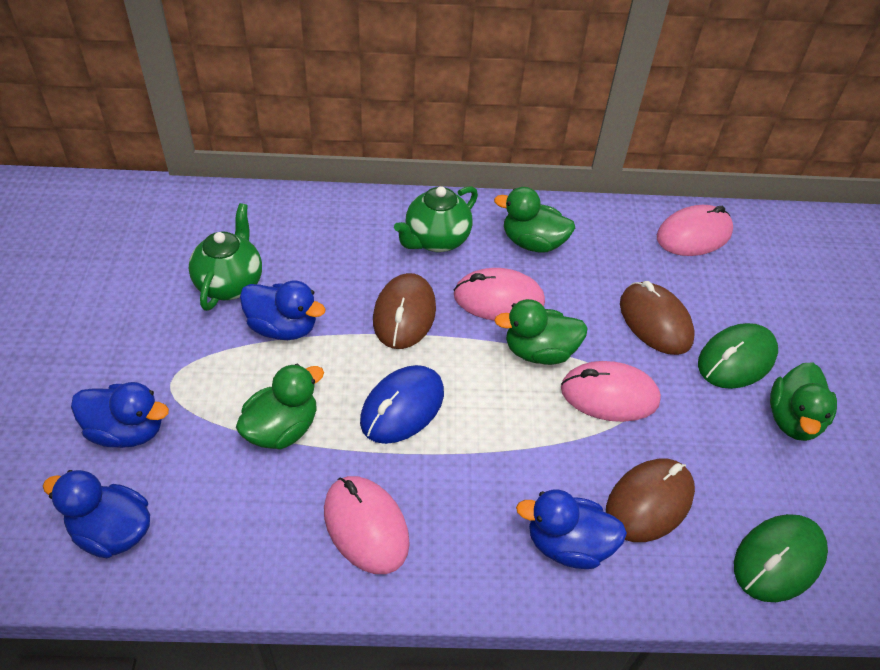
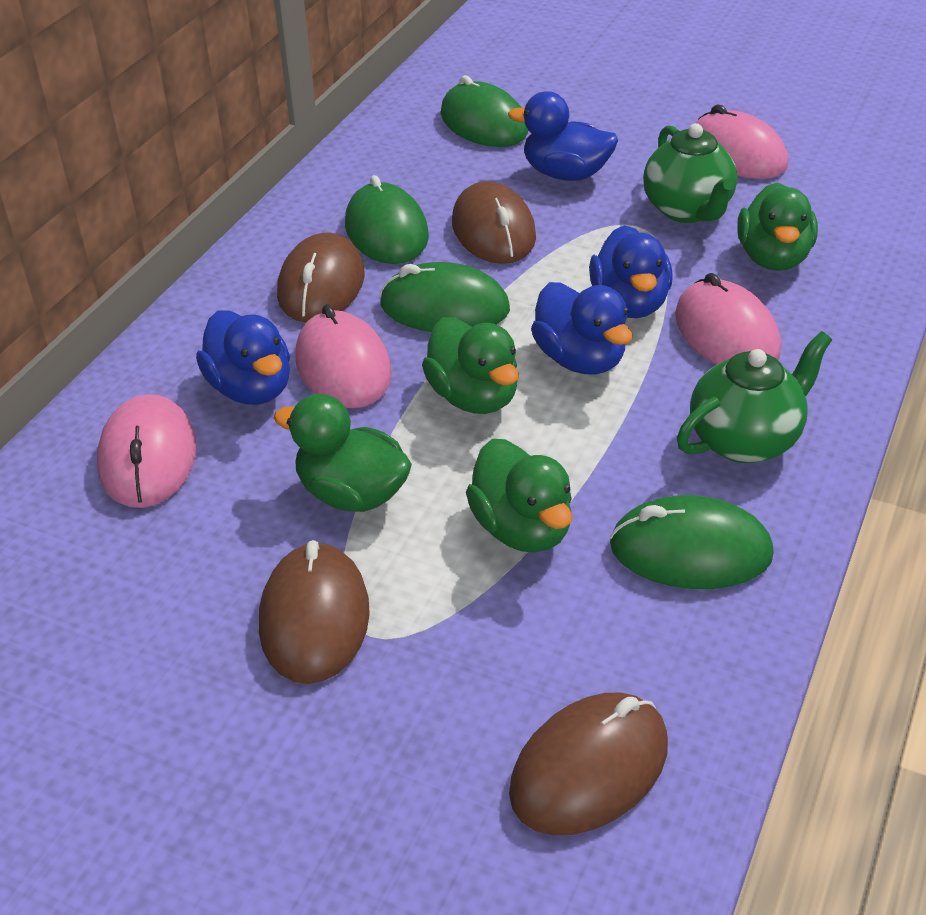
blue mouse: [360,365,444,444] = 1 -> none = 0
brown mouse: [373,273,436,349] [606,459,695,542] [620,281,695,355] = 3 -> [259,540,370,684] [277,233,365,323] [452,181,536,264] [509,692,668,835] = 4
green mouse: [698,323,778,389] [734,514,828,602] = 2 -> [345,175,429,264] [380,262,510,332] [441,75,528,147] [610,495,774,589] = 4

